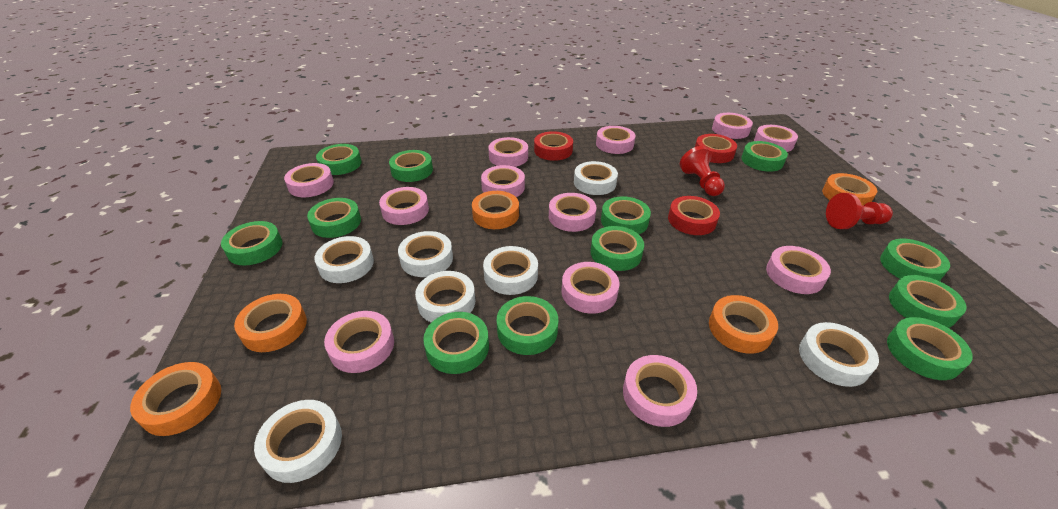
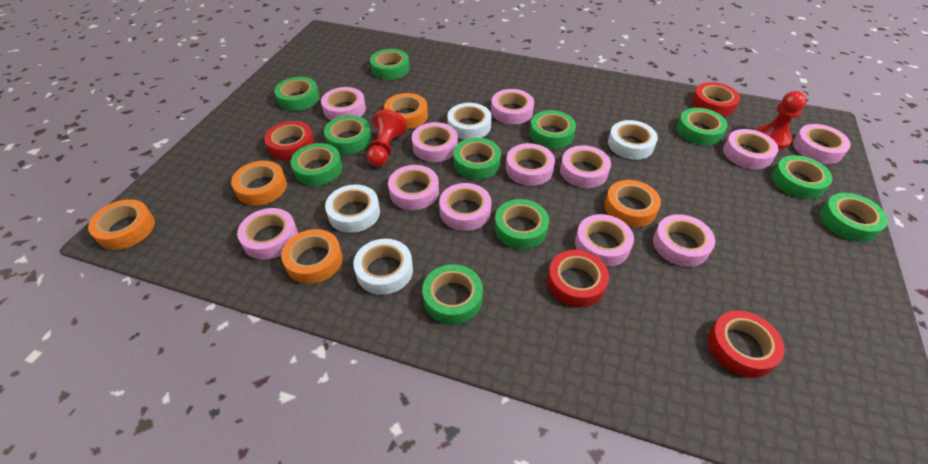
green tape: [221,221,283,265] [307,198,361,238] [316,144,361,175] [389,150,433,182] [423,312,489,374] [497,296,558,355] [590,226,644,271] [601,196,651,234] [741,141,788,172] [880,239,950,281] [887,317,973,380] [889,275,967,328] = 12 -> [274,77,320,111] [290,143,342,186] [324,115,372,154] [370,49,410,80] [422,264,483,324] [453,138,501,179] [494,199,549,249] [530,110,576,149] [677,108,728,146] [772,155,832,199] [820,193,888,242] = 11
red tape: [534,131,573,161] [668,196,720,235] [695,134,737,163] = 3 -> [264,121,315,161] [547,250,609,307] [692,82,740,117] [708,311,785,378] = 4
white tape: [254,400,342,483] [314,236,374,283] [398,231,453,277] [415,271,475,323] [483,246,538,295] [574,161,618,195] [799,322,879,387] = 7 -> [325,185,380,233] [353,239,413,295] [447,103,491,140] [608,120,658,160] = 4

